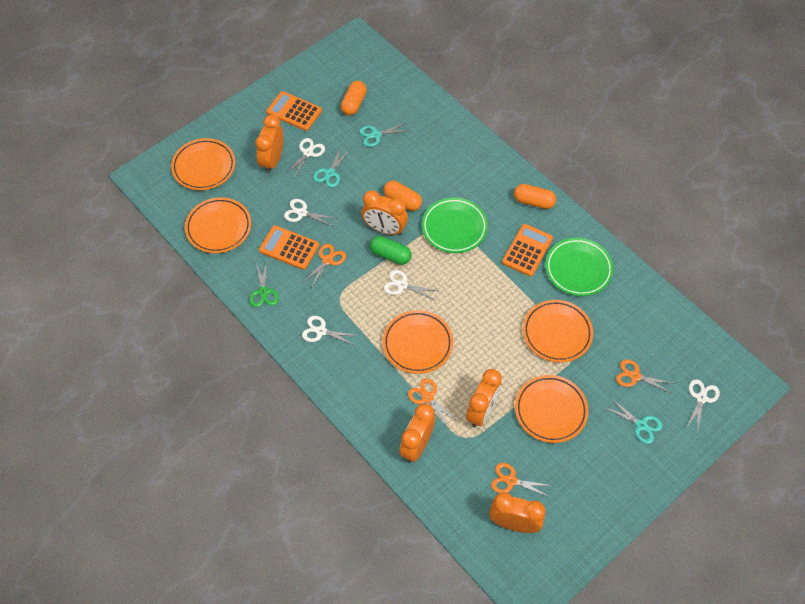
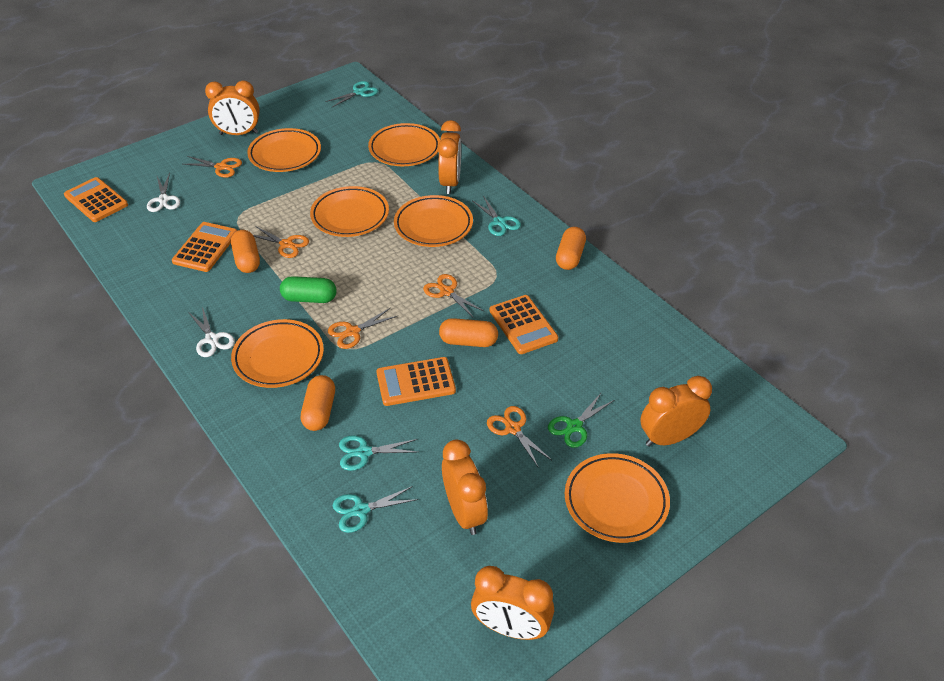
green plate: [422,197,488,253] [545,238,613,296] = 2 -> none = 0
orange calculator: [259,226,319,270] [266,91,322,131] [502,224,553,276] = 3 -> [64,177,128,222] [172,222,237,272] [376,357,456,406] [490,295,558,354] = 4
orange capsule: [341,81,367,115] [383,181,422,211] [514,184,556,209] = 3 -> [231,230,260,273] [301,375,335,431] [439,318,498,347] [556,227,586,270] = 4
orange plate: [171,138,235,190] [185,197,251,253] [383,310,453,374] [515,375,589,443] [523,300,593,363] = 5 -> [231,319,324,388] [247,128,321,172] [310,186,389,237] [368,123,440,166] [394,195,473,247] [565,453,670,543] = 6
orange scissors: [302,244,346,288] [408,378,459,428] [491,463,553,498] [616,360,673,394] = 4 -> [184,156,242,178] [253,226,309,258] [328,308,397,349] [423,274,485,318] [487,406,552,468] = 5
turquoise scissors: [313,147,351,187] [359,123,410,147] [604,398,662,444] = 3 -> [325,81,378,107] [333,486,418,533] [339,435,417,471] [473,196,521,236] = 4
white scissors: [284,199,335,226] [285,138,325,178] [302,316,359,346] [384,270,438,300] [686,379,720,434] = 5 -> [147,173,180,212] [188,307,235,357] = 2

